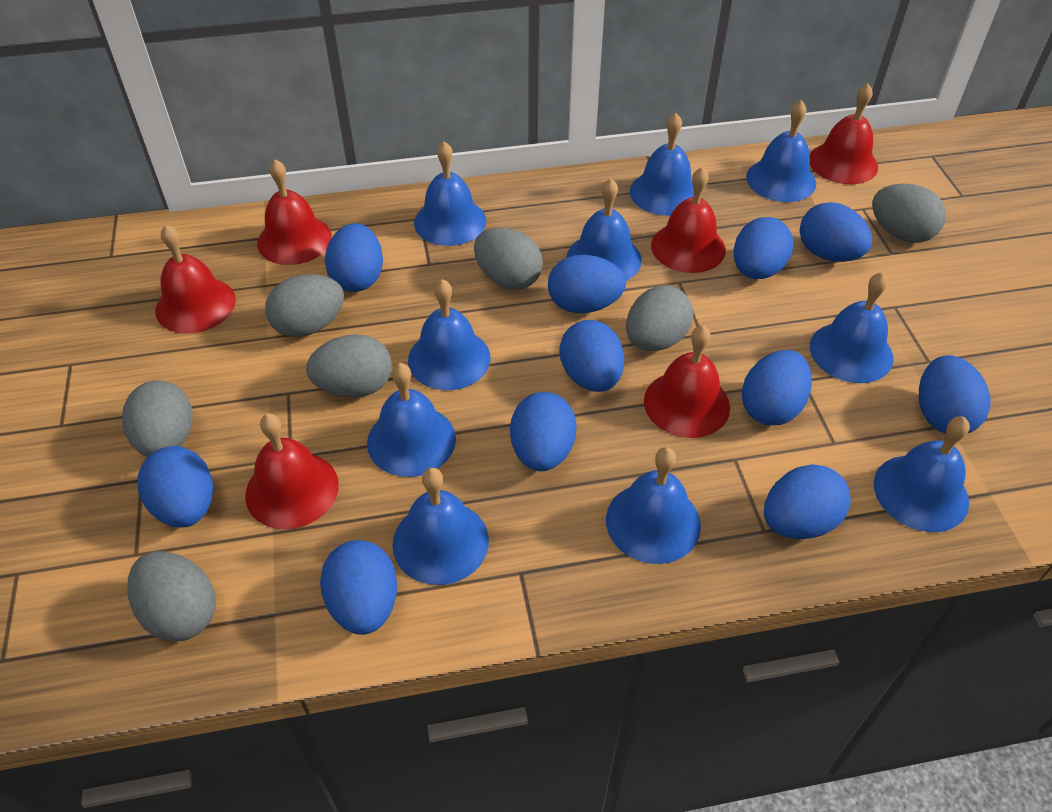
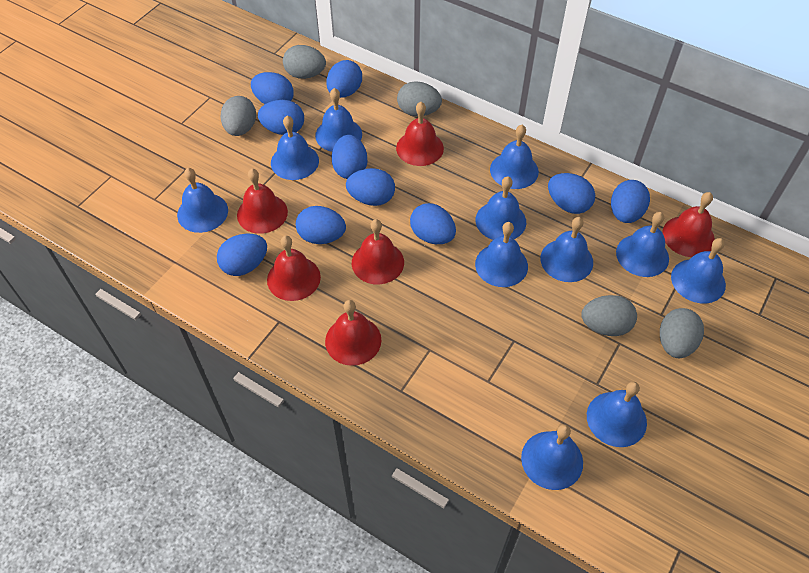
blue bell: [367,363,456,477] [392,468,489,585] [408,279,491,390] [414,142,486,246] [566,178,642,281] [606,447,701,564] [630,113,694,216] [746,100,816,202] [810,272,893,383] [874,417,970,532] = 10 -> [177,168,228,233] [271,116,319,180] [315,88,362,152] [475,176,526,240] [475,222,528,287] [490,125,539,189] [521,425,583,490] [541,217,593,282] [587,382,647,447] [616,212,669,277] [671,238,726,304] = 11
blue egg: [138,446,213,527] [320,540,397,635] [325,223,383,292] [510,392,577,471] [548,255,626,313] [560,320,624,392] [734,217,793,279] [742,350,812,425] [764,464,851,539] [800,202,872,262] [919,355,990,434] = 11 -> [217,234,267,276] [251,72,294,104] [258,100,304,135] [296,206,346,244] [326,60,362,98] [332,135,367,179] [346,168,395,206] [410,203,456,244] [548,173,595,214] [611,180,650,223] = 10
grey egg: [122,381,192,457] [127,551,216,641] [265,274,344,337] [306,334,392,398] [474,227,543,290] [626,286,693,351] [872,184,946,243] = 7 -> [221,96,256,136] [283,45,326,79] [397,81,442,116] [581,295,637,336] [660,308,704,358] = 5

